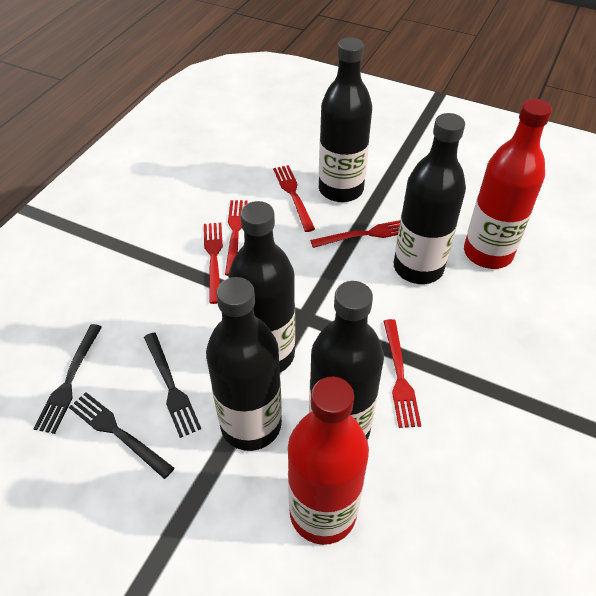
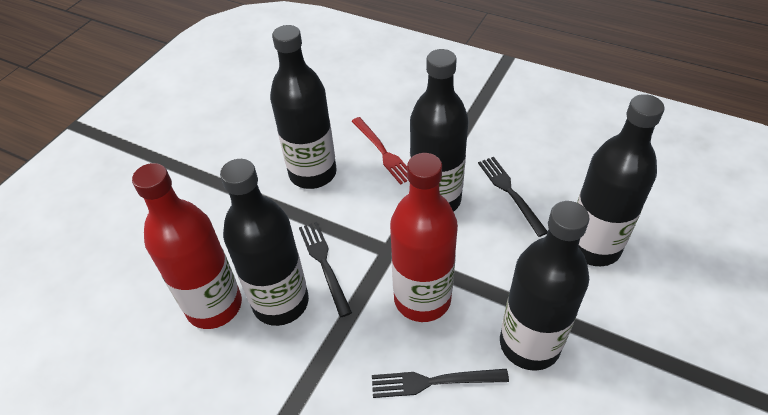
red fork: [204,223,223,304] [225,200,248,276] [273,165,315,232] [310,220,400,248] [383,319,421,428] = 5 -> [352,117,408,185] = 1

